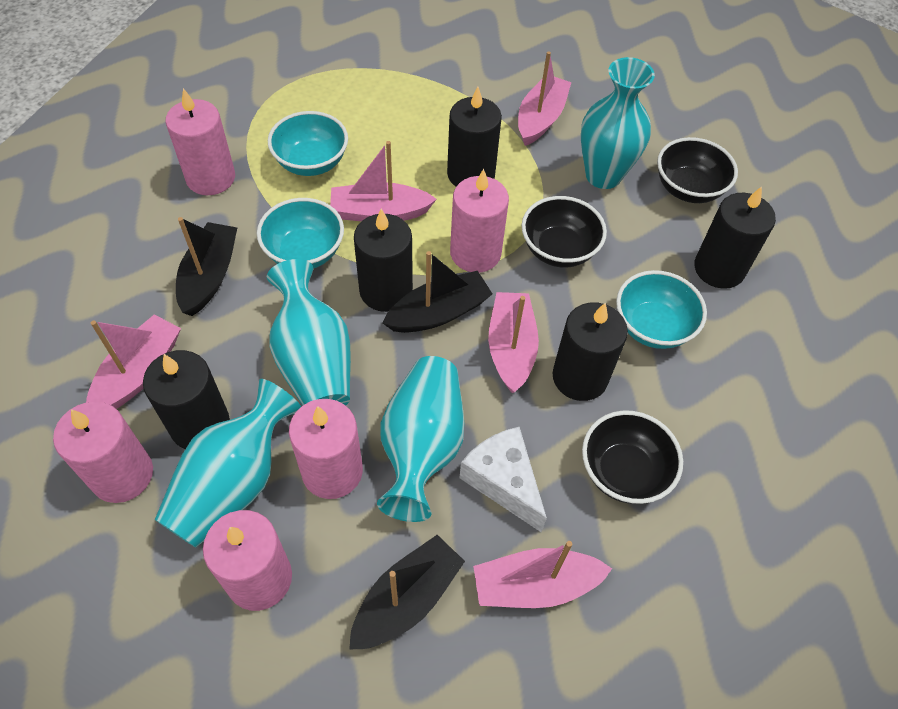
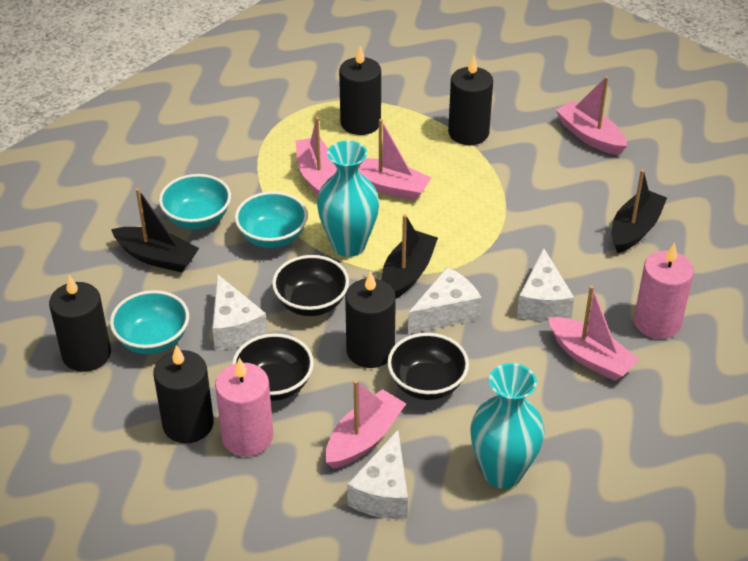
pink candle: [53,401,153,503] [165,88,235,195] [203,510,292,611] [289,399,363,499] [450,169,509,273] = 5 -> [215,358,273,456] [634,242,694,339] = 2
turquoise vase: [155,379,301,548] [267,259,351,406] [377,356,464,522] [581,57,655,189] = 4 -> [317,140,379,257] [470,363,545,489] = 2
white cheese: [459,427,547,532] = 1 -> [212,274,268,350] [347,430,408,519] [408,267,482,334] [517,248,574,322] = 4

